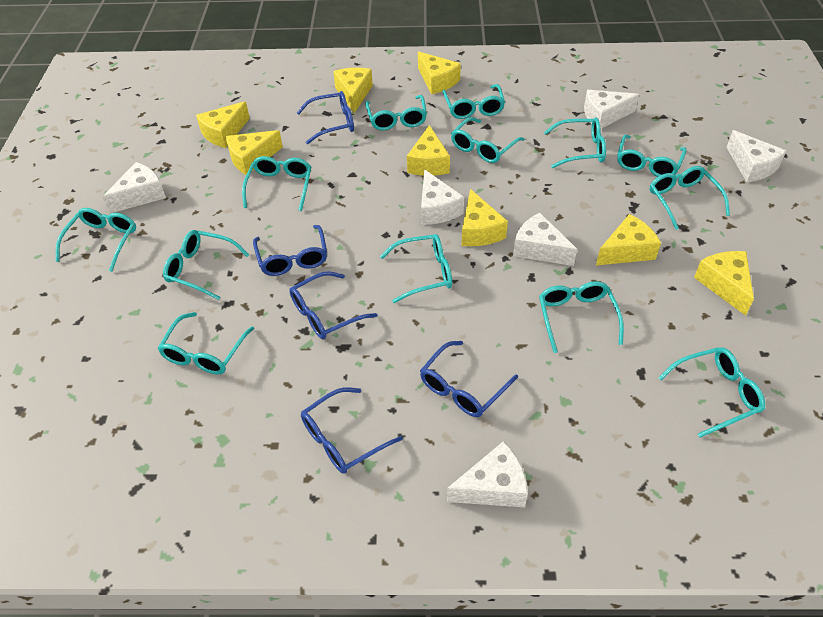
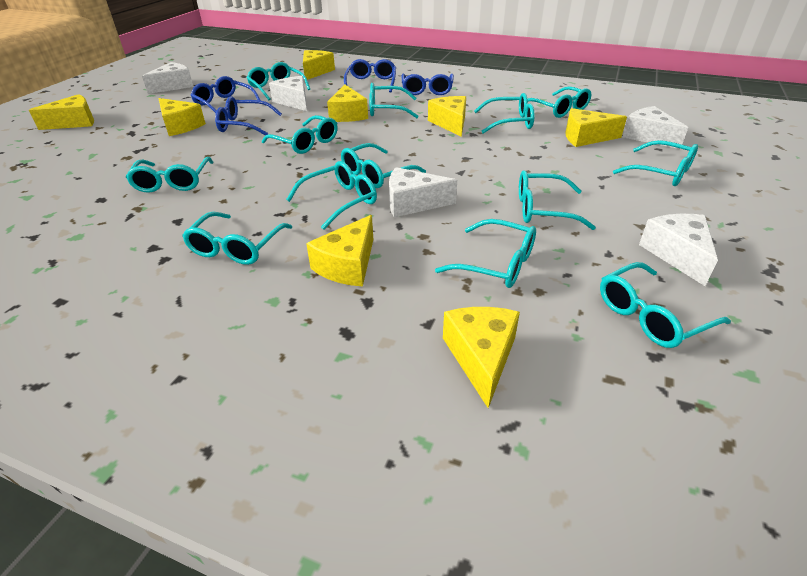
blue glasses: [253,225,327,276] [289,271,378,339] [296,91,354,144] [301,387,403,474] [420,341,518,417] = 5 -> [190,76,261,113] [215,96,282,135] [344,59,396,93] [402,74,454,95] = 4
white cheese: [103,162,166,213] [421,169,464,225] [447,441,528,507] [513,213,577,266] [584,90,639,129] [726,130,786,182] = 6 -> [142,62,194,94] [269,76,307,111] [389,167,457,217] [623,106,688,149] [639,214,718,286] = 5

